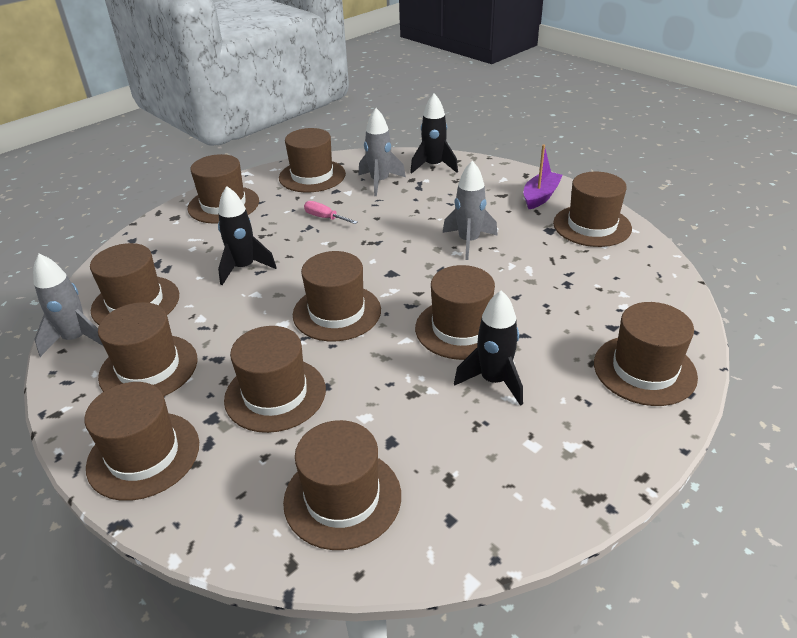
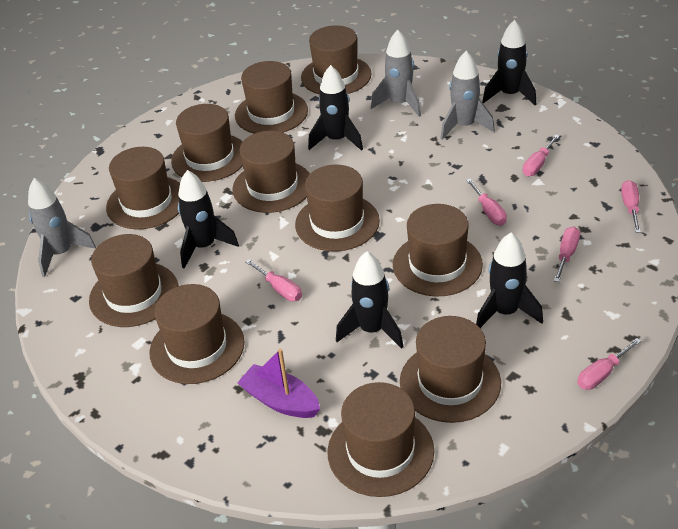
black rocket: [218,186,277,285] [410,93,458,174] [454,290,523,406] = 3 -> [178,170,239,269] [308,65,363,151] [336,251,404,349] [476,232,543,328] [482,20,536,105] = 5
pink screwdriver: [304,201,357,224] = 1 -> [245,259,302,301] [466,179,507,225] [523,135,560,176] [554,227,580,282] [577,338,641,390] [621,180,641,233] = 6

